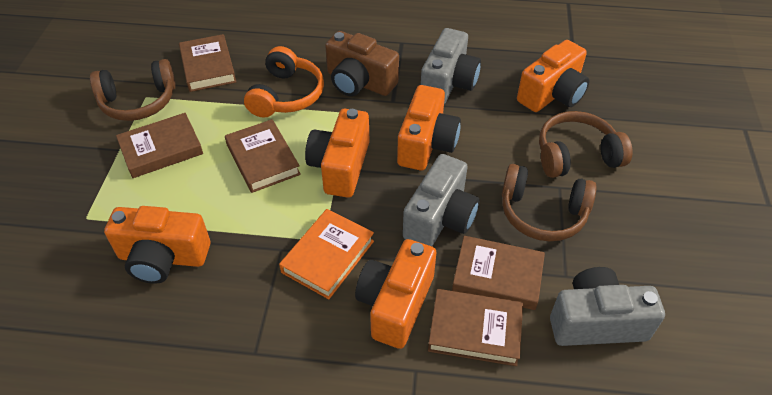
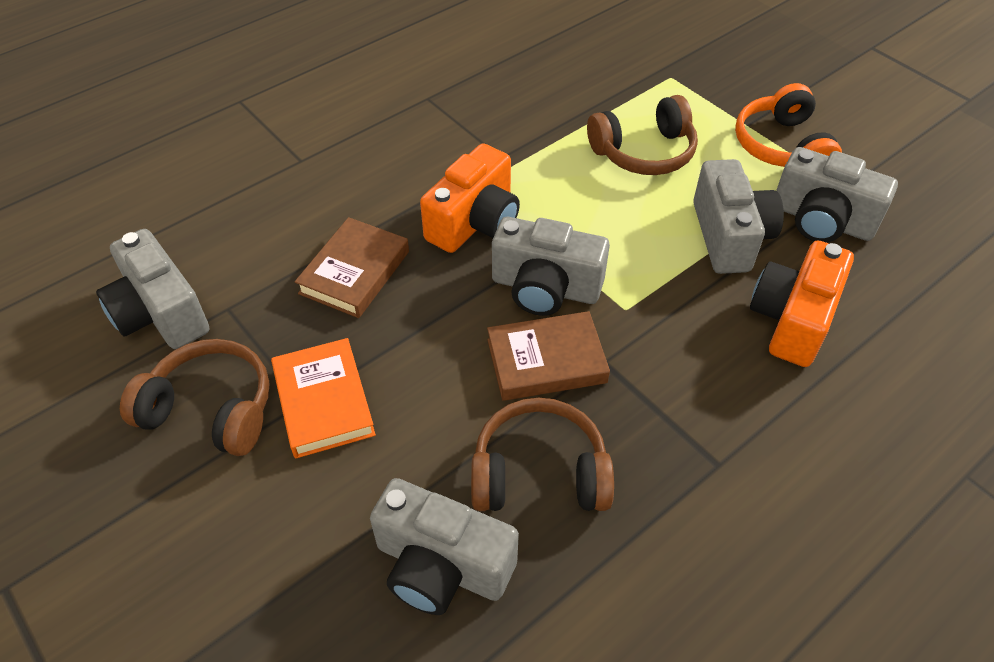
brown book: [116,113,203,178] [179,34,236,92] [225,119,301,193] [428,289,523,366] [452,236,545,310] = 5 -> [295,217,409,318] [487,311,610,401] = 2
brown camera: [325,31,399,96] = 1 -> none = 0
grey camera: [403,154,480,246] [421,28,481,104] [550,267,665,346] = 3 -> [96,229,209,349] [370,478,519,615] [492,217,610,316] [693,159,784,274] [776,147,898,242] = 5
orange camera: [104,206,210,284] [305,109,370,198] [355,239,436,349] [397,85,461,171] [517,40,589,112] = 5 -> [420,143,520,253] [750,240,854,367] = 2

